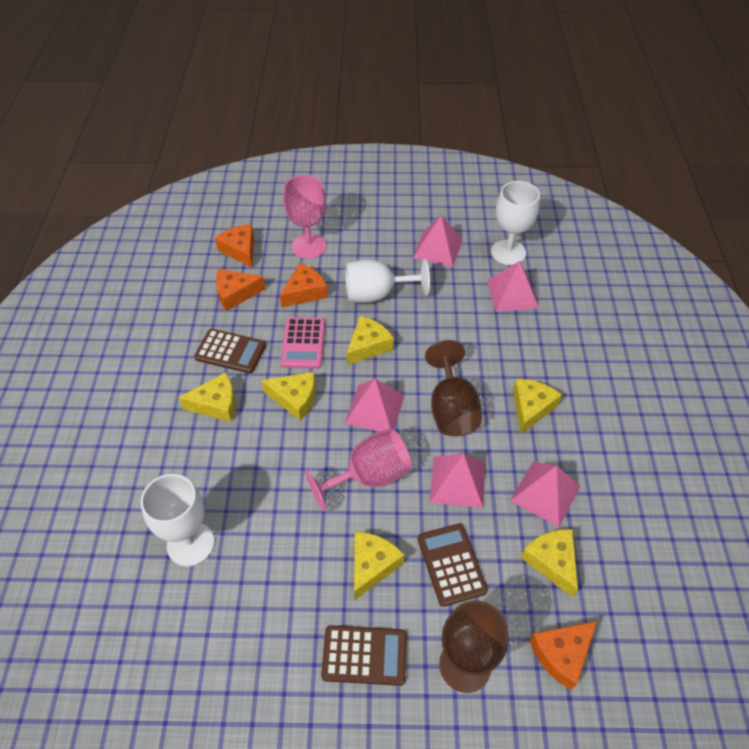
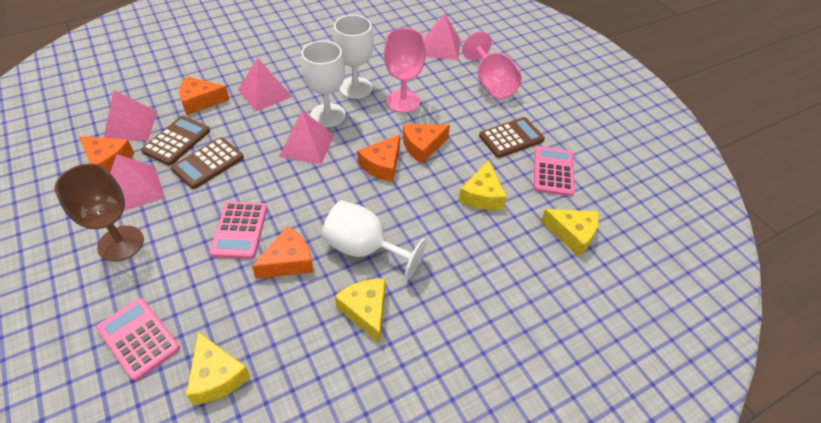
brown goblet: [425,340,482,436] [439,600,508,693] = 2 -> [54,164,144,262] = 1
orange cheese: [215,224,254,268] [216,269,266,311] [280,263,328,307] [530,621,597,690] = 4 -> [79,136,134,172] [179,76,230,115] [252,226,313,279] [357,135,400,182] [403,124,450,164] = 5
pink calculator: [281,317,325,368] = 1 -> [96,298,180,381] [209,201,267,259] [534,146,575,196] = 3
yellow cheese: [178,372,236,422] [261,372,316,421] [347,316,394,365] [354,532,404,600] [513,379,562,434] [521,529,578,598] = 6 -> [186,332,251,405] [335,279,385,343] [459,160,507,210] [541,209,599,257] = 4

